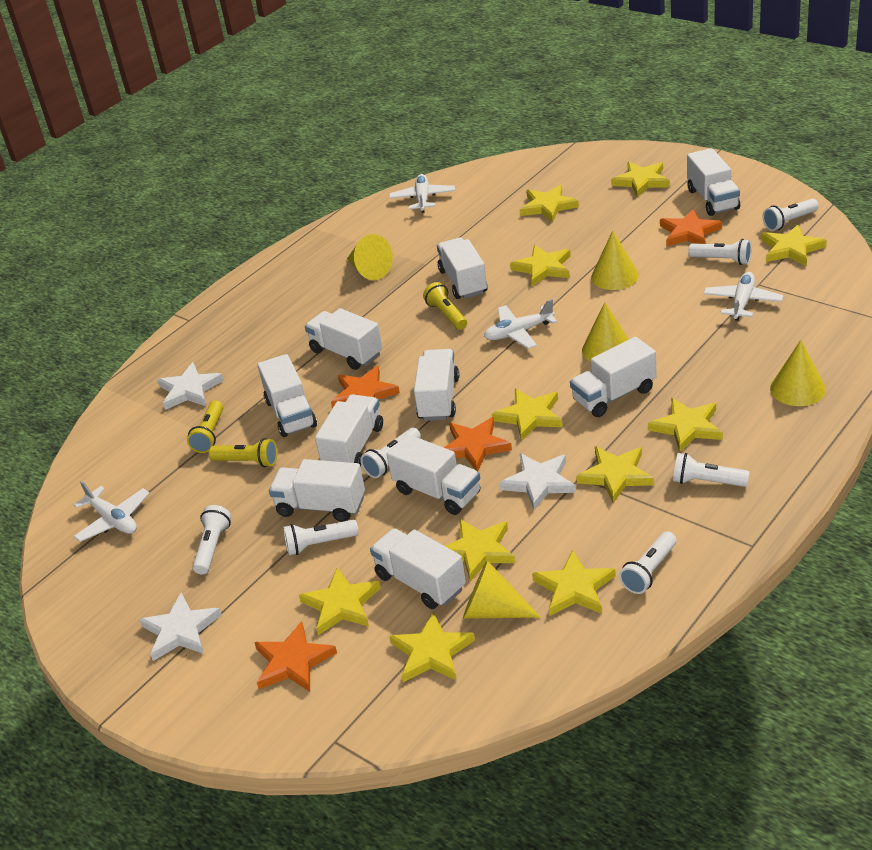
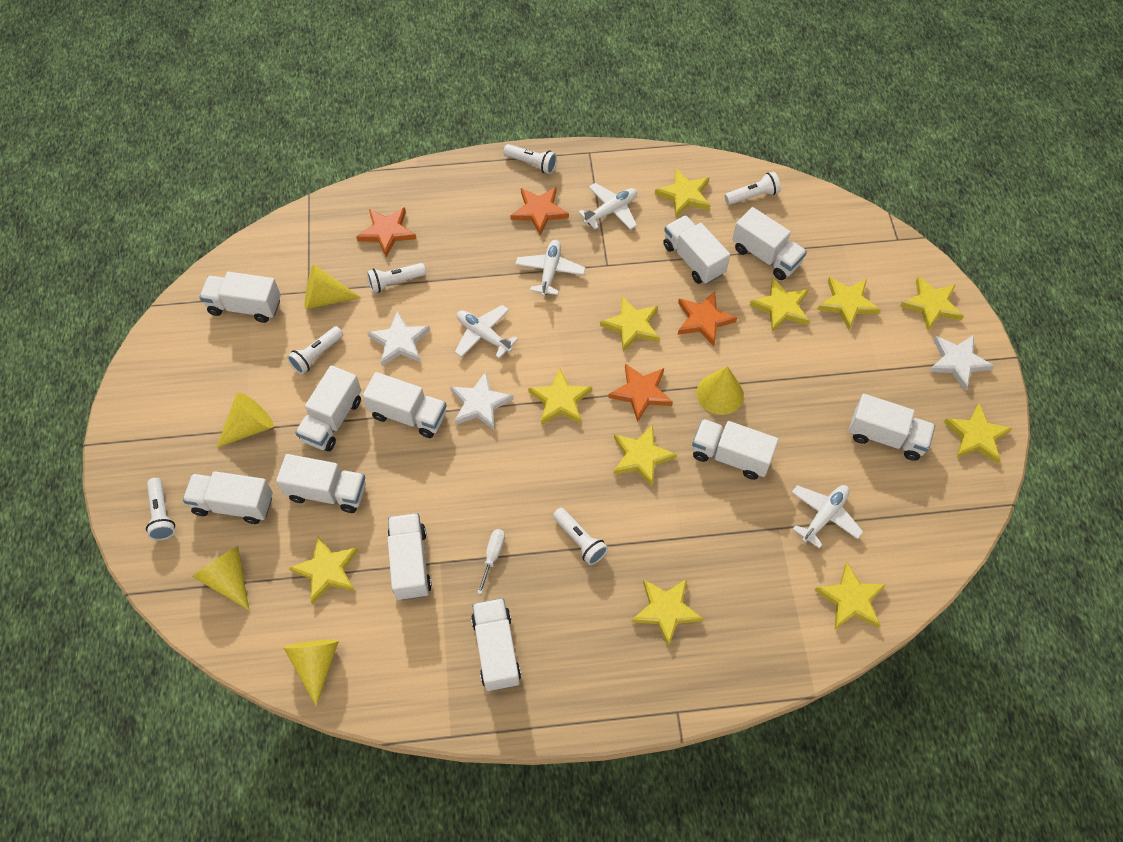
white flashlight: [193,505,231,574] [283,519,359,555] [360,428,421,478] [619,531,677,594] [673,453,749,487] [688,239,752,265] [762,198,819,231] = 7 -> [146,478,175,540] [287,326,343,374] [367,263,426,293] [503,144,557,174] [553,508,608,565] [725,172,781,205] = 6
white screwdriver: none = 0 -> [477,529,505,594] = 1
white truck: [258,354,317,437] [269,459,365,522] [305,308,383,370] [315,394,383,467] [370,528,466,609] [387,434,480,515] [414,349,459,421] [437,238,488,299] [570,337,657,417] [687,148,740,216] = 10 -> [183,471,273,524] [199,272,281,323] [276,454,366,513] [295,365,361,451] [363,372,447,438] [387,513,432,600] [471,598,521,691] [663,215,730,284] [692,419,779,480] [732,207,807,280] [849,394,935,461] = 11
yellow flashlight: [187,400,223,453] [209,438,277,467] [423,282,467,330] = 3 -> none = 0

